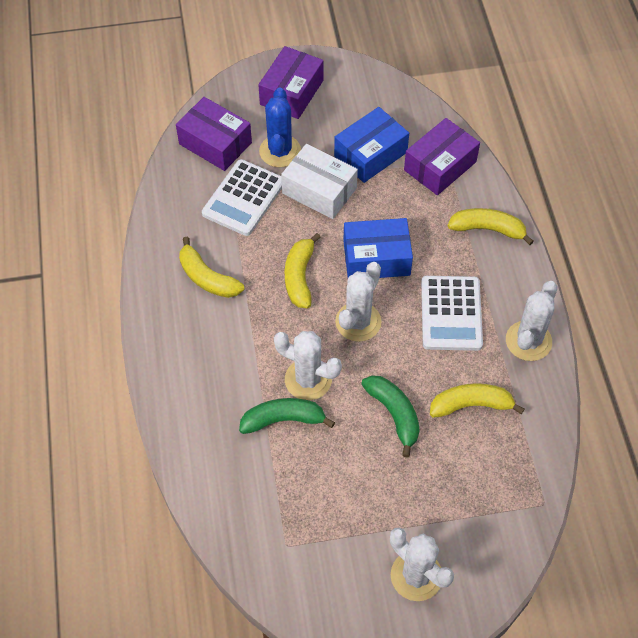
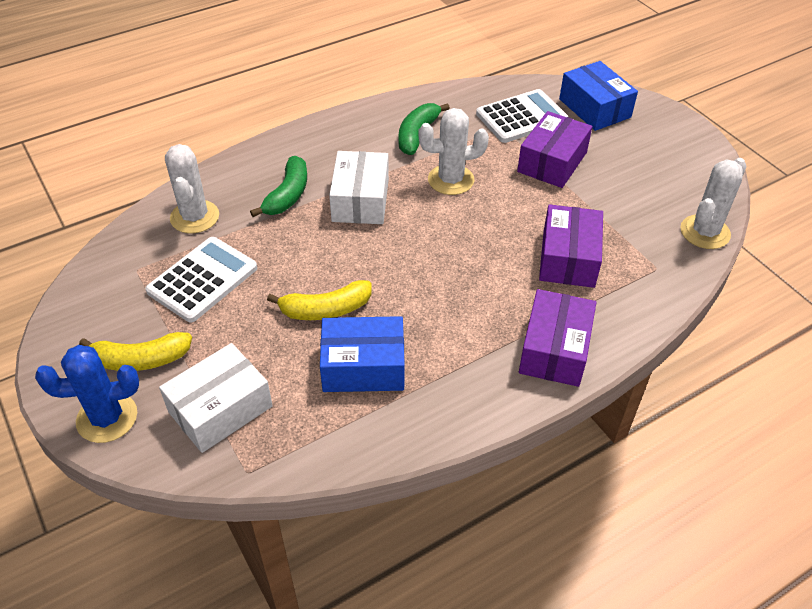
white box: [281,144,358,219] = 1 -> [159,343,273,453] [329,151,389,224] = 2
white cactus: [274,331,342,400] [335,262,382,342] [390,528,454,601] [506,281,557,361] = 4 -> [165,144,219,233] [419,108,489,195] [680,158,746,249] = 3
yellow banana: [179,237,244,298] [285,233,321,308] [430,383,524,418] [448,208,534,245] = 4 -> [79,332,192,371] [267,280,372,320] = 2

